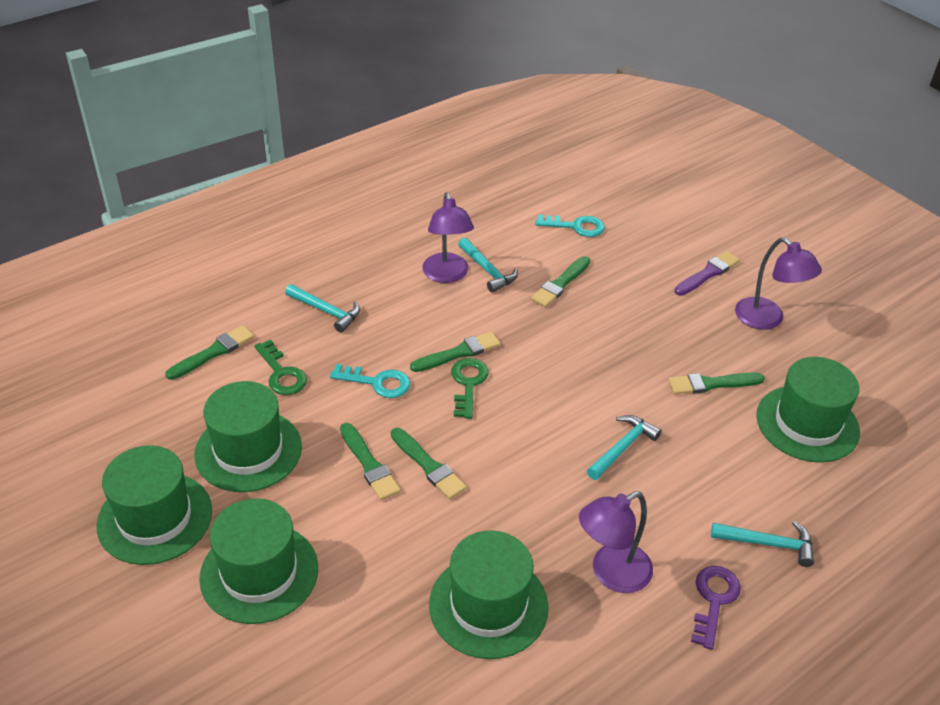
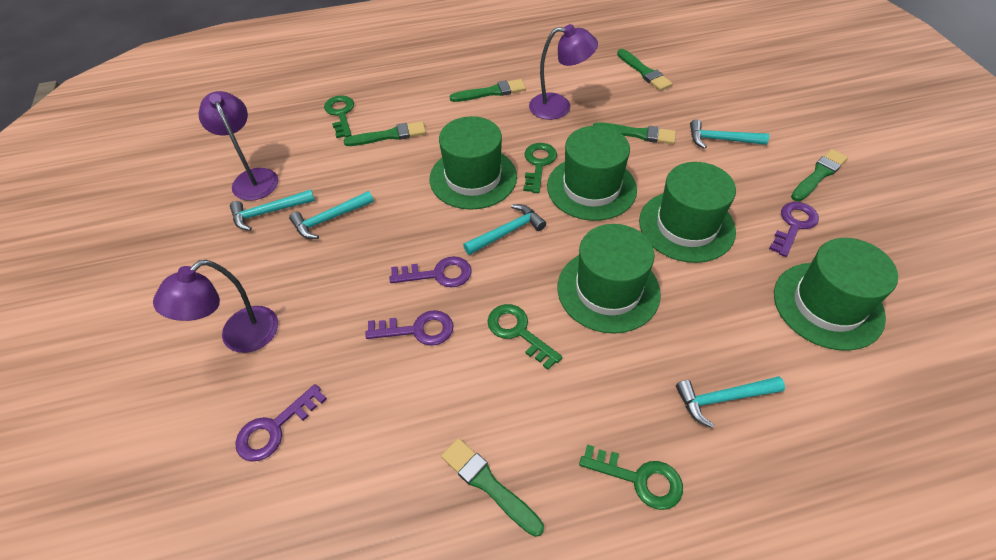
green key: [254,340,307,395] [451,358,489,419] = 2 -> [324,95,354,138] [487,304,563,370] [523,143,557,193] [579,444,683,510] = 4
purple brush: [674,251,740,296] = 1 -> none = 0
purple key: [691,566,741,650] = 1 -> [235,384,327,462] [365,310,454,346] [390,256,472,288] [769,202,819,257] = 4
turquoise hammer: [285,284,360,333] [458,238,518,293] [587,415,662,480] [711,521,814,567] = 4 -> [230,190,315,231] [289,191,374,239] [463,204,546,255] [676,376,785,428] [690,119,769,149] = 5
turquoise key: [330,364,410,398] [535,214,605,237] = 2 -> none = 0

